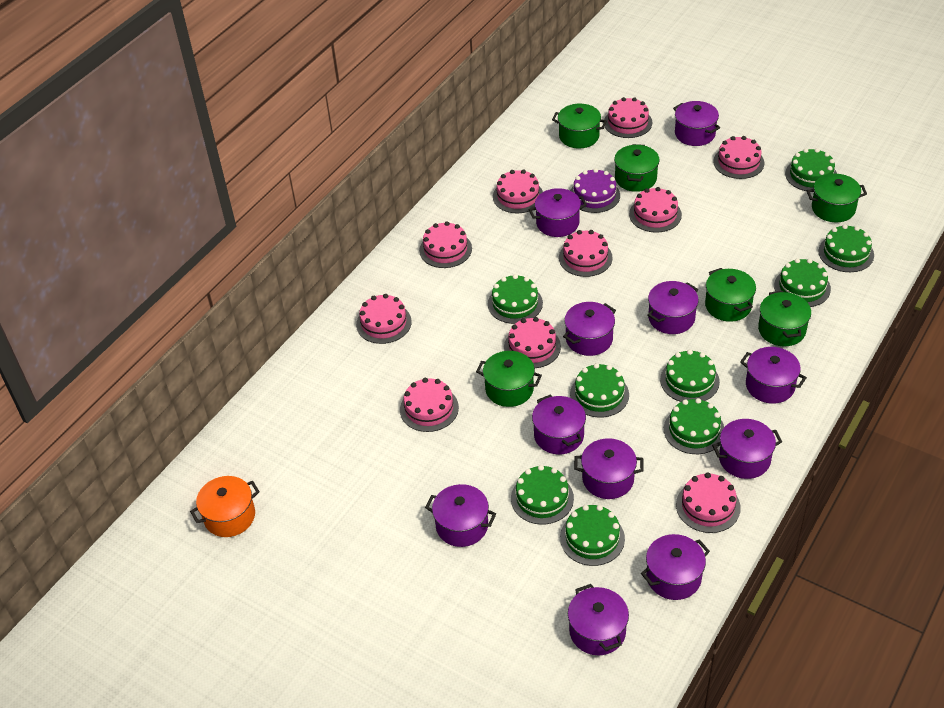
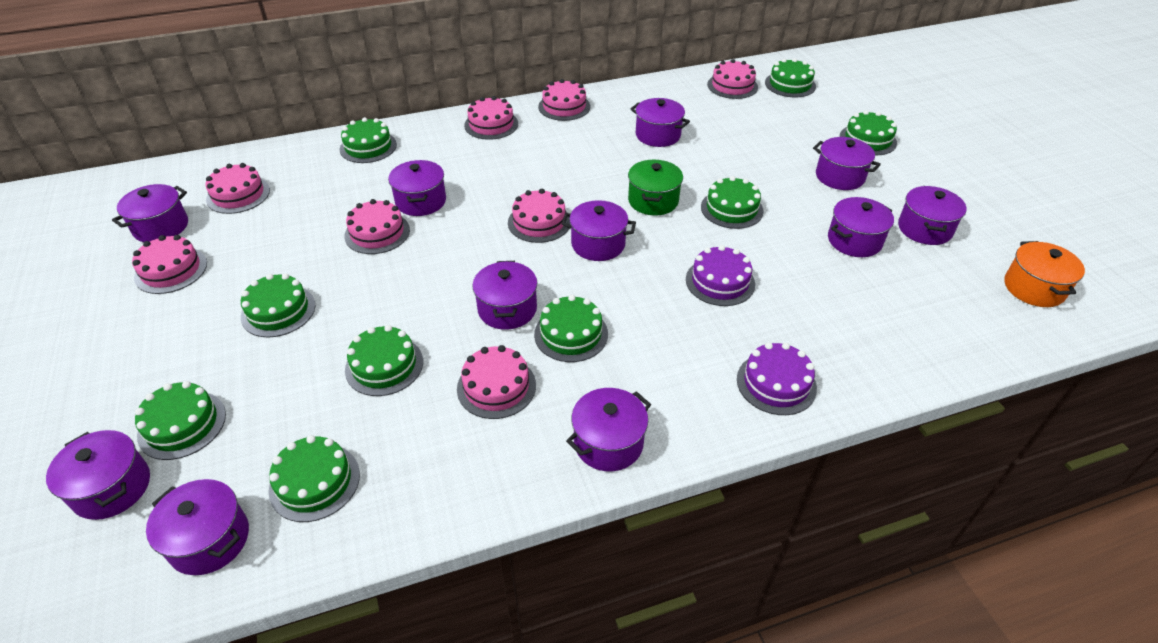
green pot: [476,351,542,407] [552,104,607,148] [614,144,659,192] [705,268,756,322] [758,291,811,347] [807,174,867,222] = 6 -> [628,160,683,216] = 1
pink cake: [356,294,412,344] [400,378,459,432] [419,221,472,268] [493,169,543,213] [504,317,561,368] [559,230,613,277] [604,97,652,138] [629,187,682,232] [676,472,741,533] [713,136,765,179] = 10 -> [132,235,207,294] [205,163,270,214] [344,199,410,254] [457,345,536,419] [464,96,518,140] [508,189,571,243] [538,79,590,121] [707,59,758,99] = 8
purple cake: [570,168,620,213] = 1 -> [686,245,755,306] [737,342,817,415] = 2

